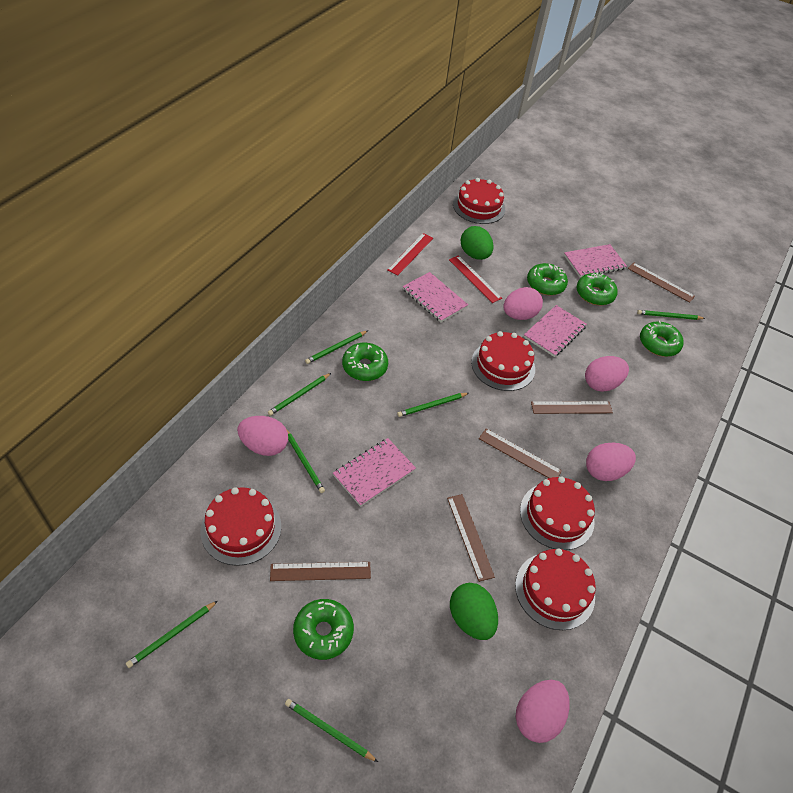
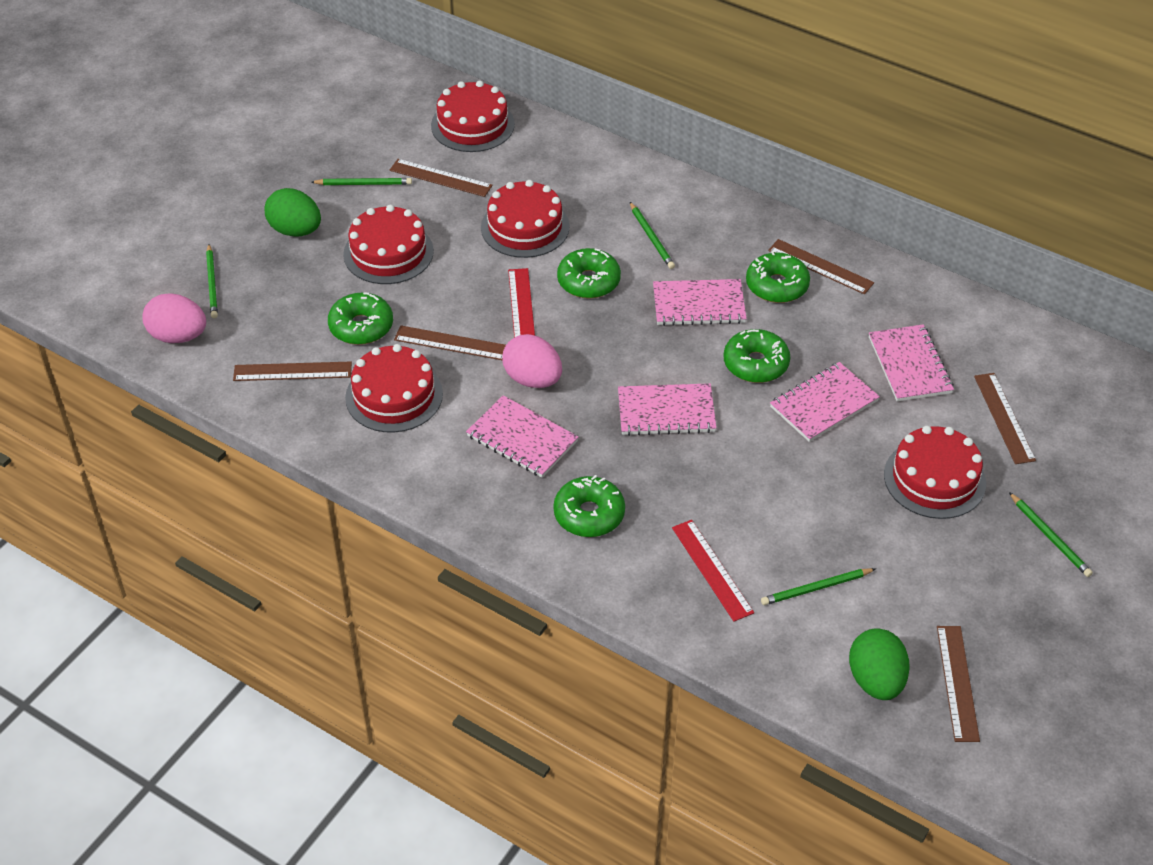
brown ruler: [270,562,371,581] [447,494,495,582] [479,429,562,478] [531,401,613,414] [628,263,695,303] = 5 -> [233,362,352,381] [390,159,493,197] [394,325,506,360] [768,239,874,295] [937,626,980,742] [974,373,1036,464] = 6
green pencil: [126,601,218,668] [268,373,331,416] [285,699,378,762] [286,429,325,493] [305,331,367,364] [397,393,469,417] [637,310,705,320] = 7 -> [206,244,218,318] [311,178,412,185] [630,202,675,269] [761,568,875,605] [1009,492,1093,577] = 5
pink egg: [237,416,288,456] [503,287,543,320] [516,680,569,743] [585,356,629,392] [586,443,636,481] = 5 -> [142,293,206,343] [502,334,562,388] = 2
pink notebook: [333,438,416,507] [403,272,468,322] [524,305,587,357] [564,244,627,277] = 4 -> [466,395,578,478] [618,383,716,436] [653,279,747,326] [770,362,880,442] [869,324,954,401] = 5

